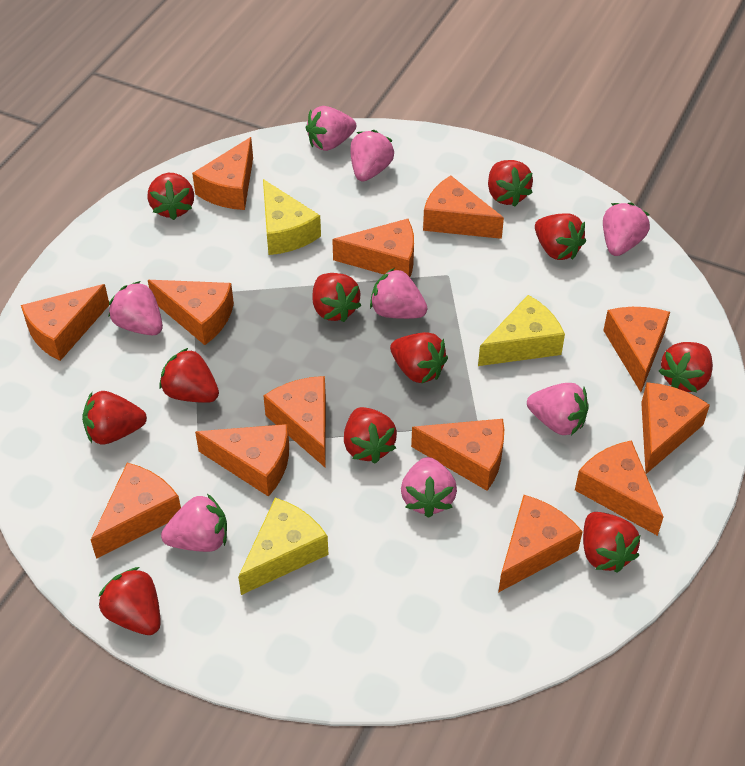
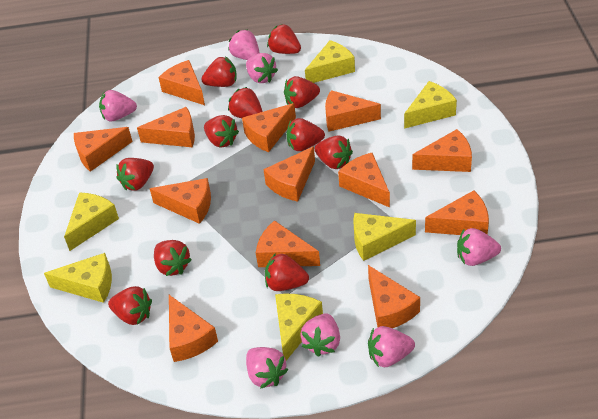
pink strawberry: [109,281,163,335] [161,494,227,552] [306,106,356,151] [350,130,394,181] [370,268,428,319] [401,457,457,518] [527,383,588,436] [603,202,650,256] = 8 -> [99,90,137,121] [228,30,259,60] [246,53,278,83] [246,347,288,389] [300,313,340,357] [368,326,415,367] [457,228,501,266] = 7
yellow cheese: [238,498,329,595] [263,179,321,255] [478,295,565,366] = 3 -> [44,253,112,303] [64,192,119,251] [275,294,323,360] [305,40,355,83] [353,213,416,261] [404,81,457,129] = 6

